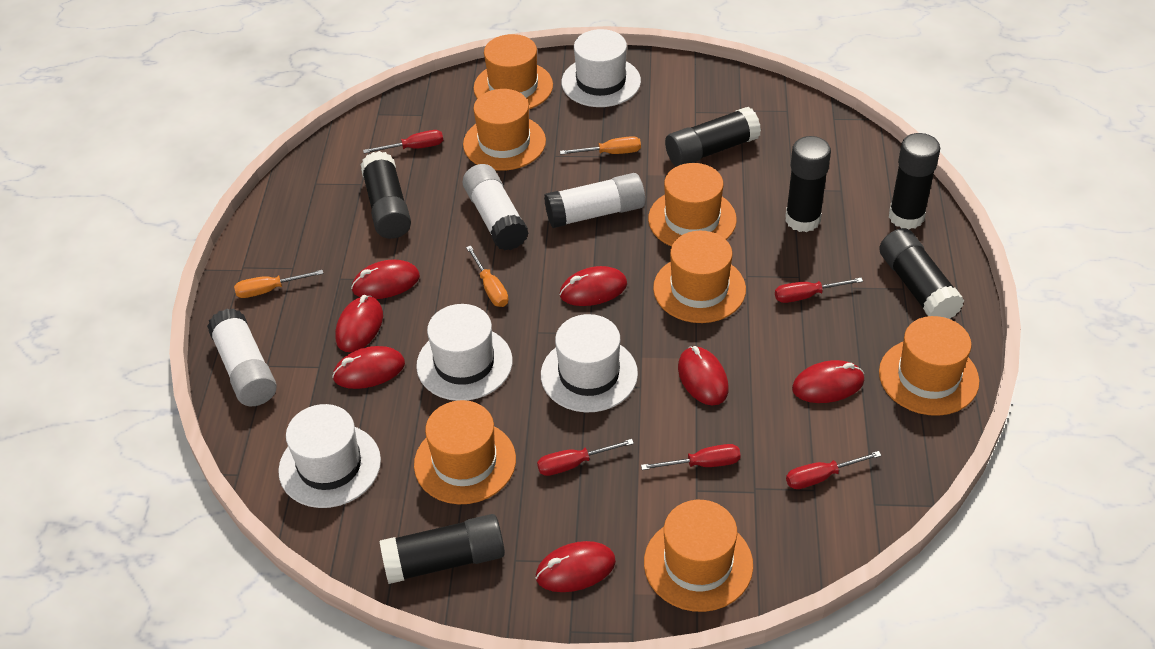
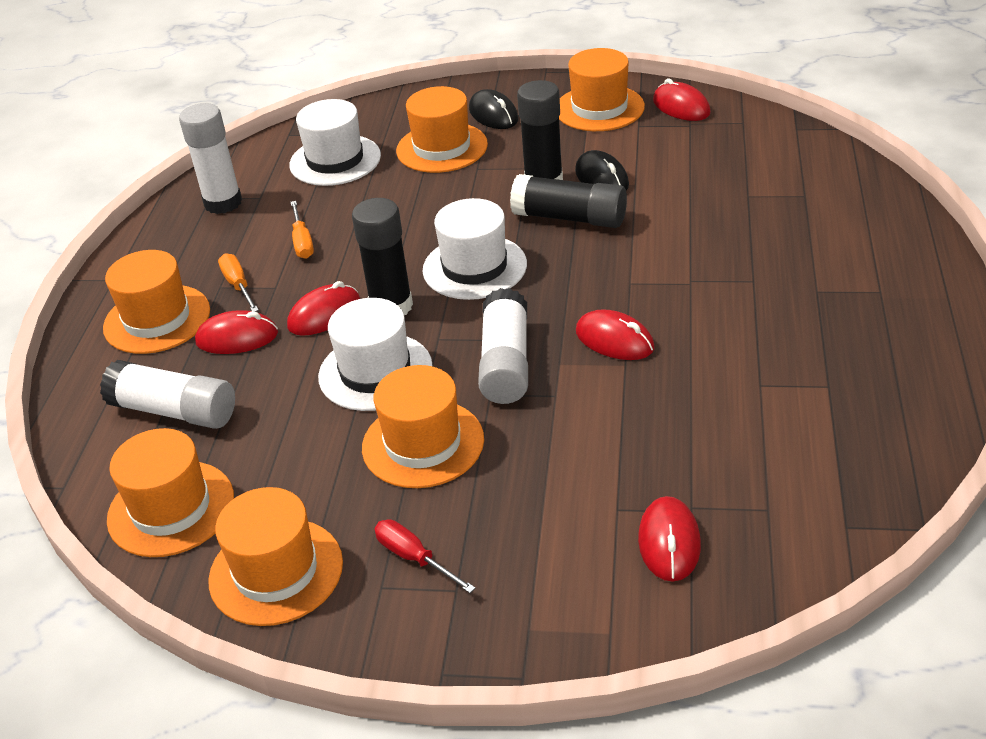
black glue stick: [361,151,411,239] [380,514,505,584] [665,107,761,167] [785,136,831,232] [879,228,964,319] [889,133,940,229] = 6 -> [352,198,413,315] [510,174,627,228] [517,80,563,180] = 3
black mouse: none = 0 -> [469,89,519,129] [575,150,629,190] = 2
orange hat: [414,400,516,504] [463,89,546,171] [474,34,553,109] [644,500,753,612] [648,163,737,247] [653,231,746,323] [879,316,979,416] = 7 -> [103,250,210,354] [107,428,234,557] [208,487,343,626] [362,365,484,488] [396,86,488,173] [559,48,645,131] = 6
orange screwdriver: [234,270,323,298] [466,245,508,307] [560,136,641,155] = 3 -> [218,253,259,312] [291,201,314,259] = 2
red mouse: [332,346,405,389] [335,295,383,352] [351,260,420,299] [536,541,616,592] [559,266,627,306] [678,346,728,405] [792,360,864,403] = 7 -> [195,310,278,354] [287,281,361,336] [576,309,655,360] [638,496,701,582] [653,79,711,121] = 5
red screwdriver: [363,130,443,153] [537,439,634,476] [641,444,741,470] [775,278,863,303] [786,451,882,489] = 5 -> [374,519,476,593] = 1
white hat: [278,404,381,508] [416,304,512,401] [541,314,638,412] [561,29,641,107] = 4 -> [289,99,381,186] [318,298,433,411] [423,198,527,300] = 3

